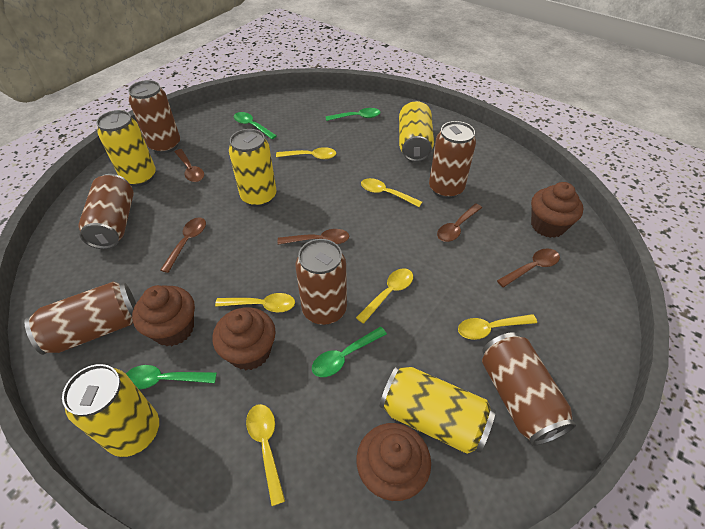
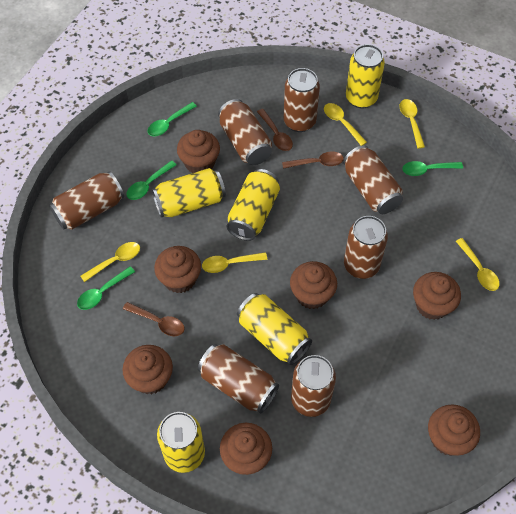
brown can: [24,282,136,355] [79,174,134,249] [128,80,180,154] [295,239,347,325] [429,121,476,199] [482,332,576,446] = 6 -> [49,171,124,230] [198,344,279,414] [218,99,272,165] [284,68,320,132] [291,355,336,417] [343,145,403,214] [344,216,388,279] = 7
brown cupcake: [132,285,195,346] [212,307,276,370] [356,423,431,501] [531,182,583,238] = 4 -> [122,345,173,394] [154,246,201,293] [177,130,220,173] [220,423,272,475] [290,261,337,309] [413,272,461,320] [428,405,480,456] = 7
brown spoon: [160,217,206,273] [175,149,204,182] [278,229,349,245] [437,203,482,242] [497,248,560,288] = 5 -> [123,302,185,336] [257,109,293,151] [282,152,344,169] = 3
yellow spoon: [215,293,295,312] [246,404,285,506] [276,147,336,159] [356,268,413,324] [361,178,422,207] [458,314,537,340] = 6 -> [80,242,140,282] [202,252,267,273] [324,103,367,146] [399,99,425,149] [456,238,499,291] = 5

